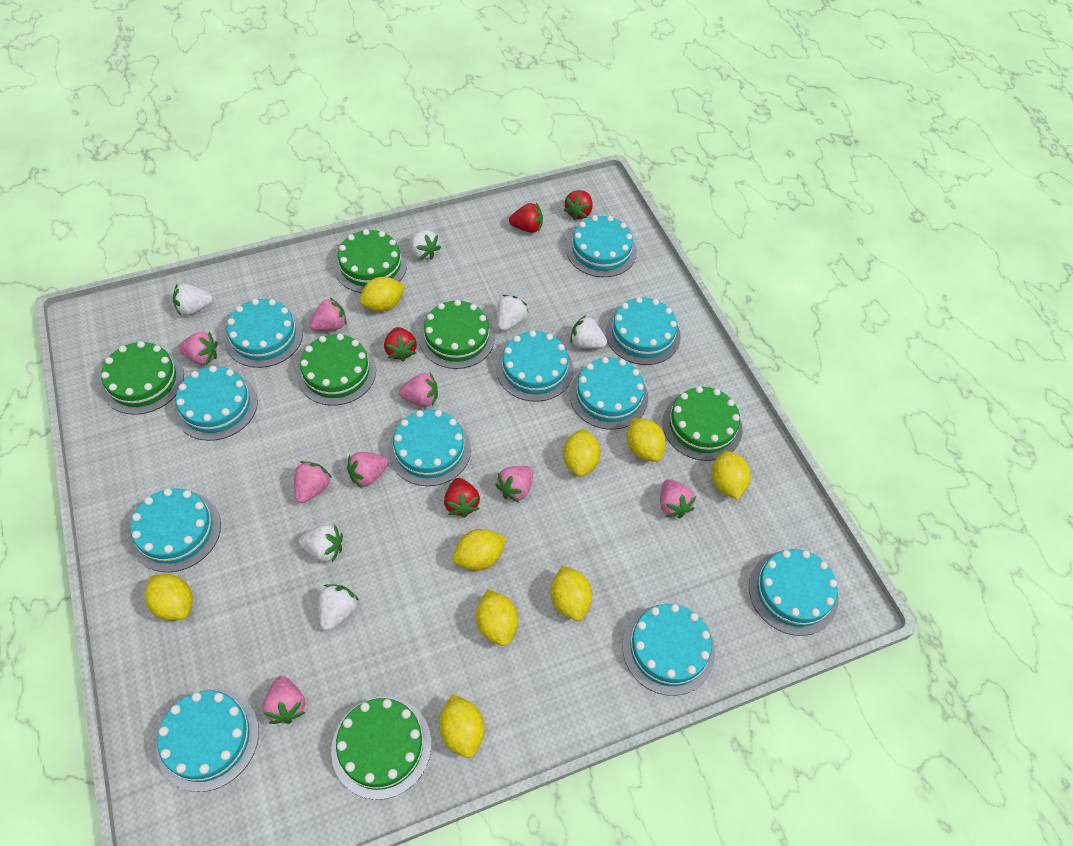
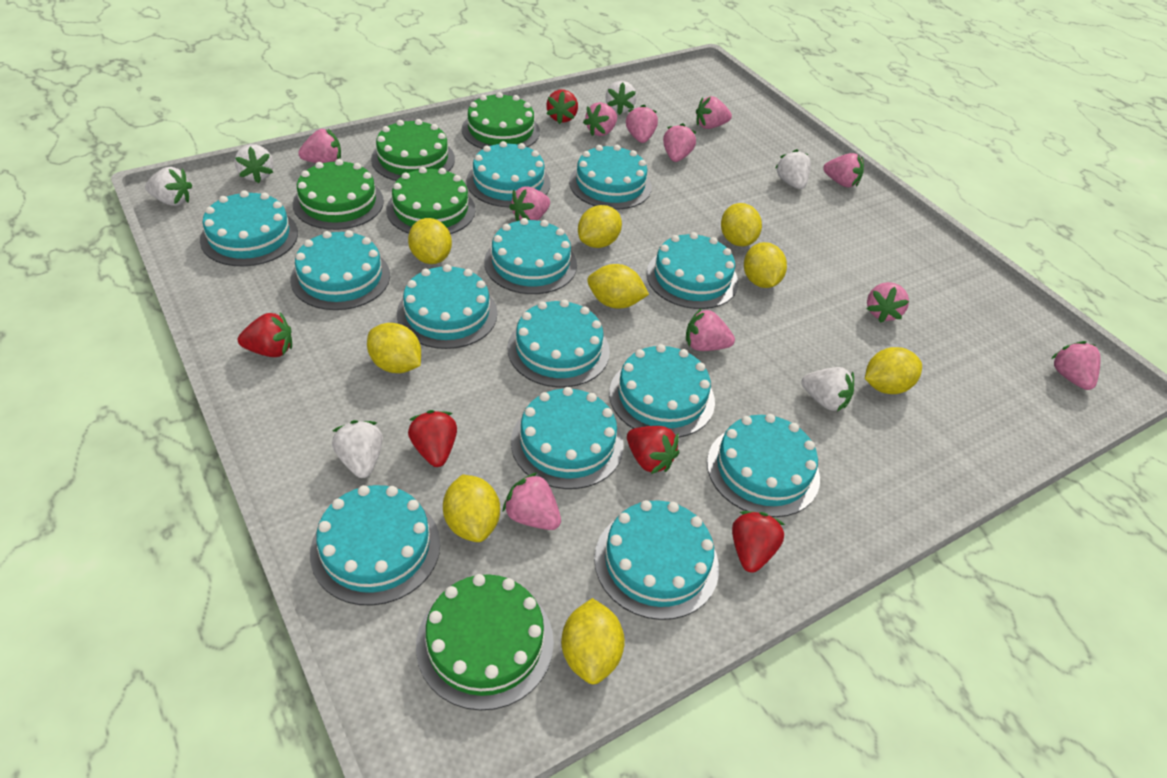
green cake: [101,341,184,415] [297,334,376,405] [331,696,431,800] [334,229,407,293] [419,300,495,369] [662,386,743,461] = 6 -> [293,159,384,230] [371,119,455,181] [386,167,475,234] [416,574,554,710] [462,92,540,149] = 5
pink strawberry: [178,332,218,365] [263,676,306,724] [294,461,332,503] [309,297,347,331] [347,452,388,488] [399,373,438,407] [495,466,533,503] [660,479,696,519] = 8 -> [298,129,341,163] [503,472,561,530] [509,187,550,221] [583,102,617,136] [626,105,658,143] [663,123,696,162] [686,308,735,351] [696,96,732,129] [823,153,864,187] [866,282,909,323] [1051,341,1101,390] = 11
red strawberry: [384,327,417,362] [444,478,480,518] [509,203,543,233] [564,190,593,220] = 4 -> [238,312,292,357] [408,410,457,467] [546,90,578,124] [627,426,679,474] [732,511,785,573] = 5
turquoise cake: [130,488,221,572] [156,689,259,792] [174,366,258,441] [225,299,303,368] [388,409,471,486] [496,330,573,402] [566,215,637,277] [570,357,648,430] [606,297,681,365] [622,604,715,696] [749,549,838,636] = 11 -> [200,190,298,266] [290,230,390,310] [310,485,440,605] [397,264,497,349] [466,141,551,207] [484,218,577,294] [508,299,610,387] [511,387,624,489] [569,145,652,209] [594,500,719,620] [609,344,715,438] [646,232,738,309] [707,414,820,517] = 13

